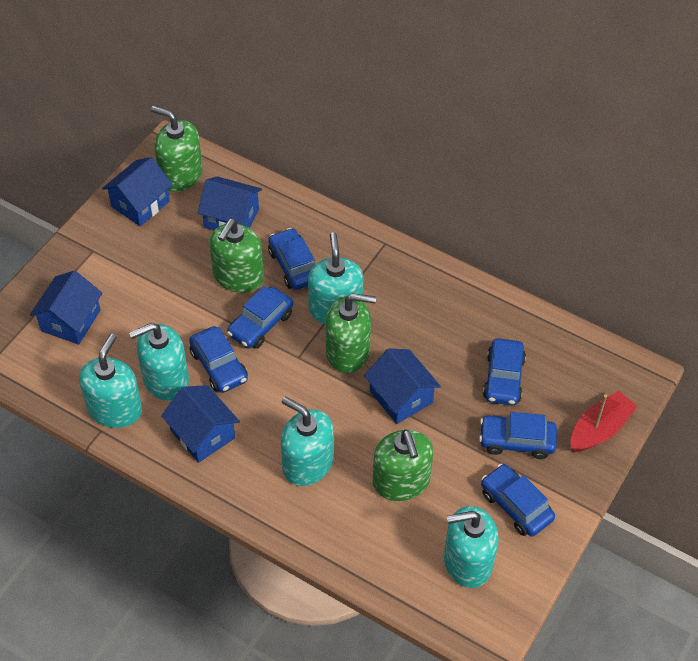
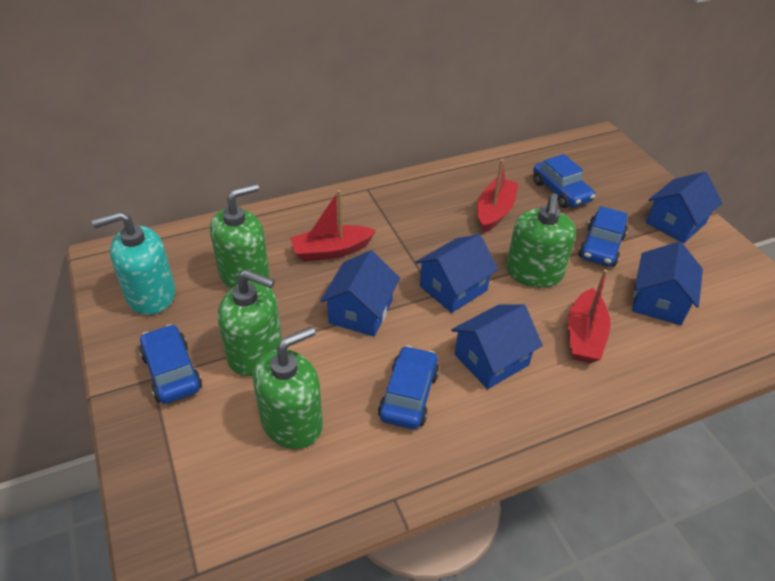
blue car: [189,326,248,393] [227,286,293,349] [268,228,316,290] [479,412,557,459] [481,464,555,537] [483,338,526,405] = 6 -> [139,324,202,404] [378,346,439,429] [533,154,595,208] [579,206,628,267] = 4
red boat: [571,391,638,452] = 1 -> [290,190,376,262] [477,159,518,233] [568,269,611,363] = 3
turquoise soap dispenser: [79,334,142,428] [129,323,189,401] [281,397,334,486] [308,232,363,325] [444,506,499,588] = 5 -> [92,211,176,315] = 1

